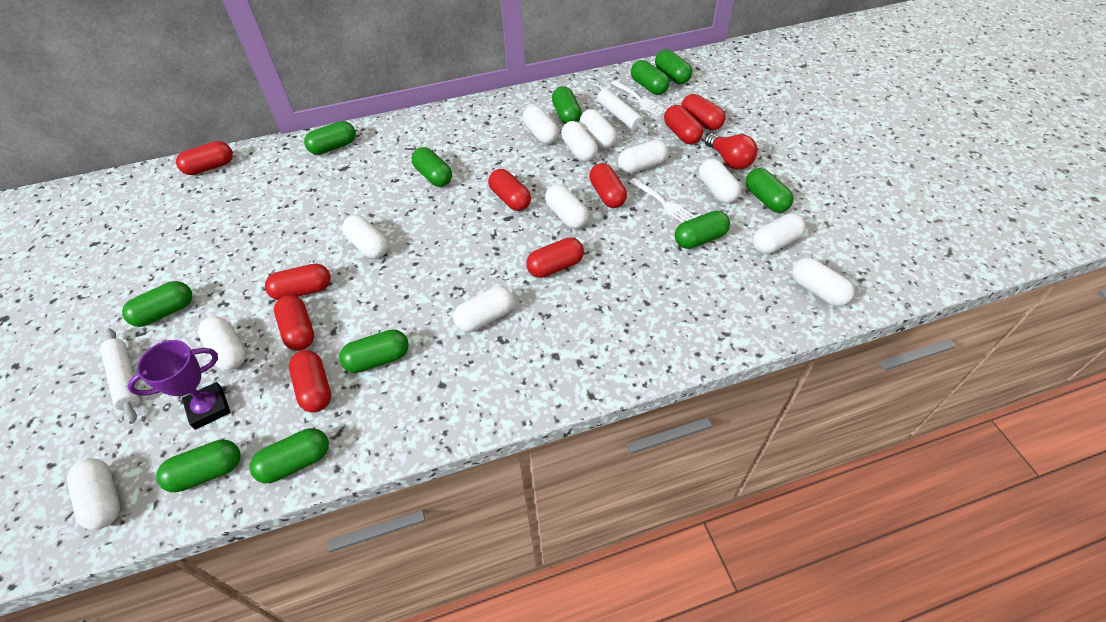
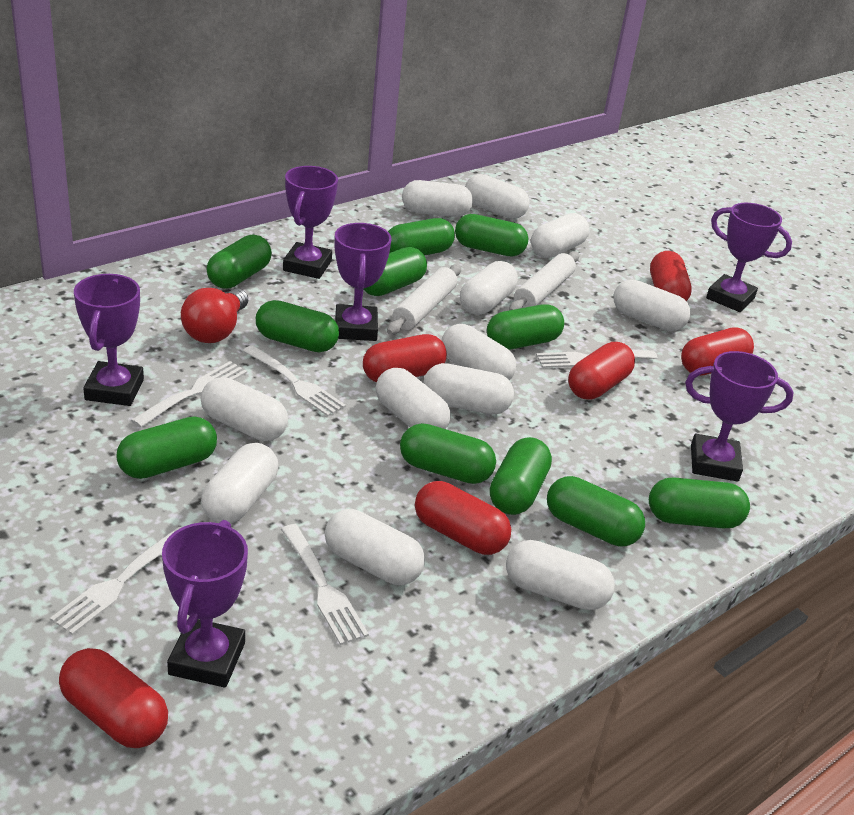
purple trophy: [127,340,230,430] = 1 -> [74,274,144,406] [162,520,248,688] [283,166,338,279] [334,223,392,341] [685,351,794,482] [706,203,792,312] = 6
red capsule: [176,141,233,175] [265,264,331,300] [274,295,314,351] [289,350,331,413] [488,169,531,211] [526,237,584,278] [589,163,627,208] [664,105,703,144] [681,94,725,130] = 9 -> [59,648,168,748] [363,334,447,382] [415,481,511,555] [568,342,635,400] [650,251,692,301] [681,327,754,376] = 6
white fork: [611,80,666,117] [629,178,696,223] = 2 -> [50,527,182,635] [131,361,247,428] [243,345,346,416] [281,524,369,645] [536,350,658,368] = 5

